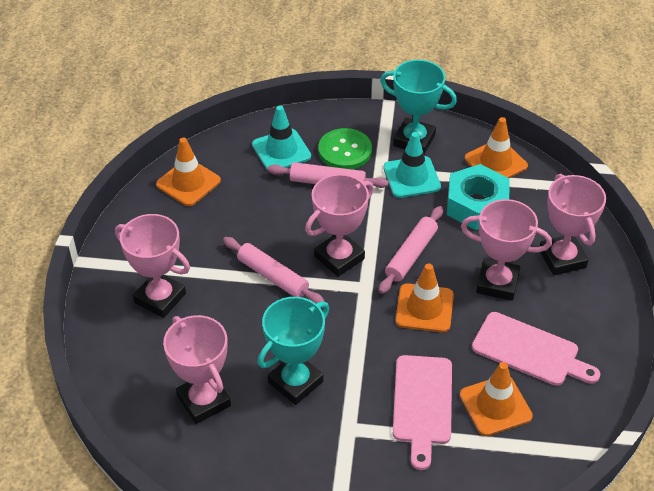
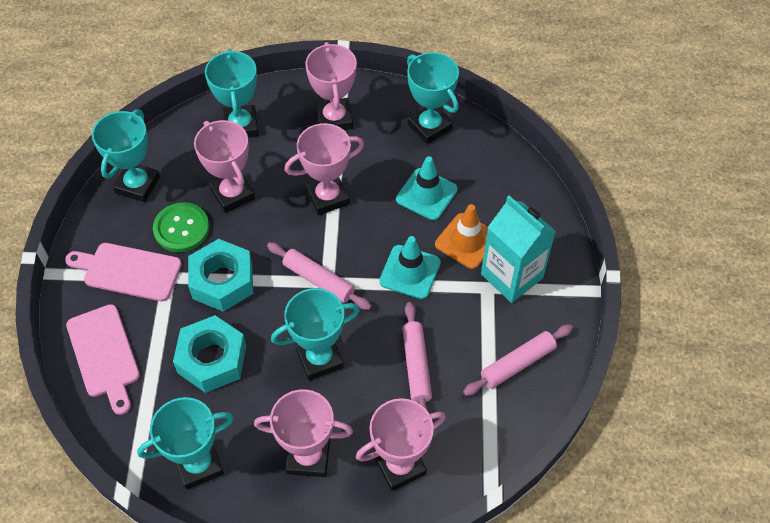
orange traffic cone: [156,138,221,206] [395,263,454,332] [460,362,533,436] [465,117,528,178] = 4 -> [435,204,488,269] = 1
turquoise carton: none = 0 -> [481,196,556,303] = 1
turquoise nut: [447,164,510,230] = 1 -> [173,315,246,393] [188,239,253,312] = 2
turquoise trophy: [257,297,329,405] [380,60,457,154] = 2 -> [92,109,160,202] [137,397,234,489] [205,49,259,138] [271,288,360,381] [407,52,459,144] = 5

